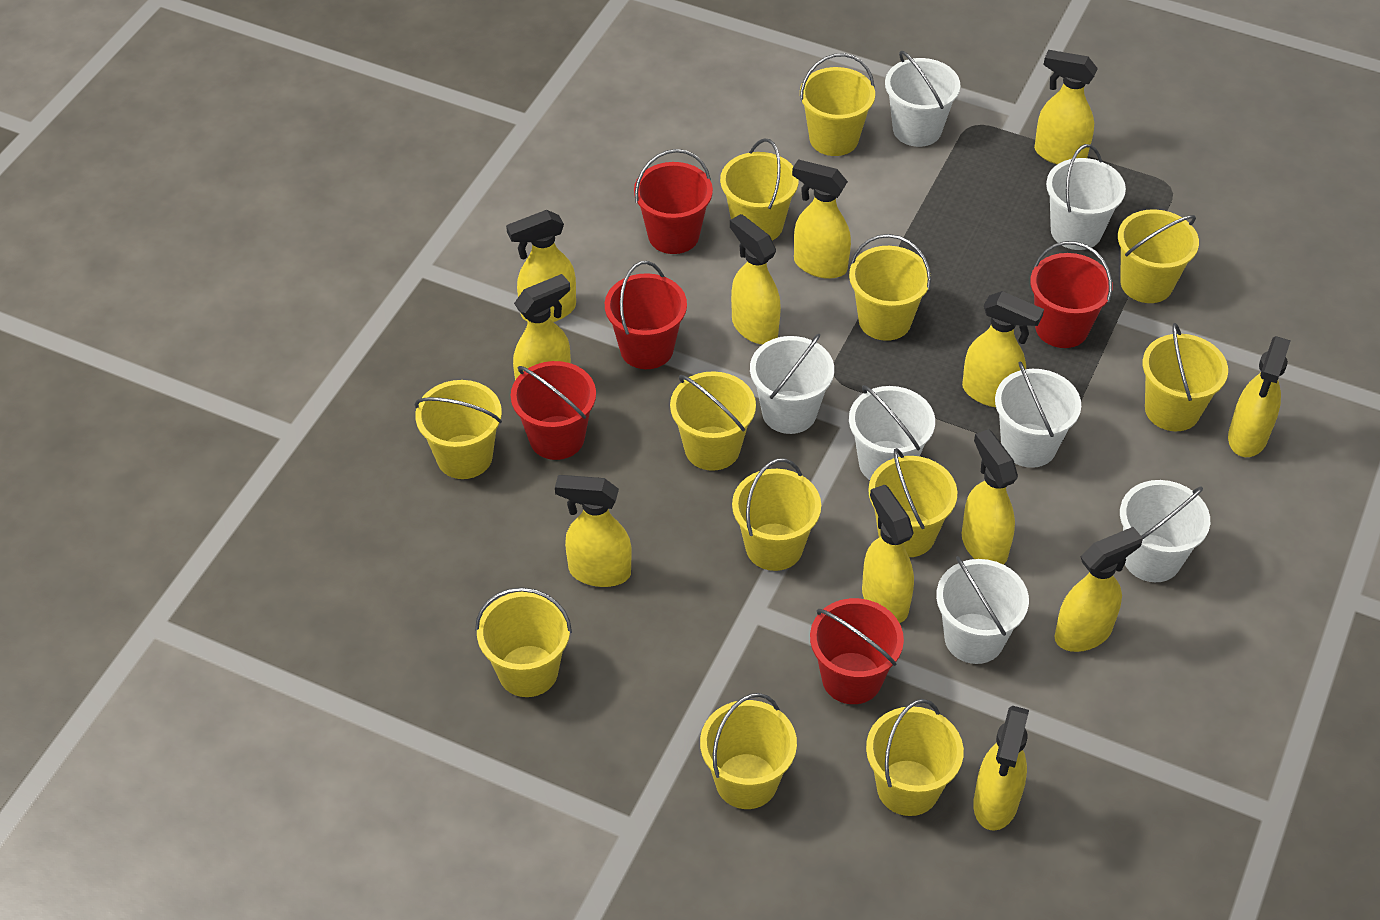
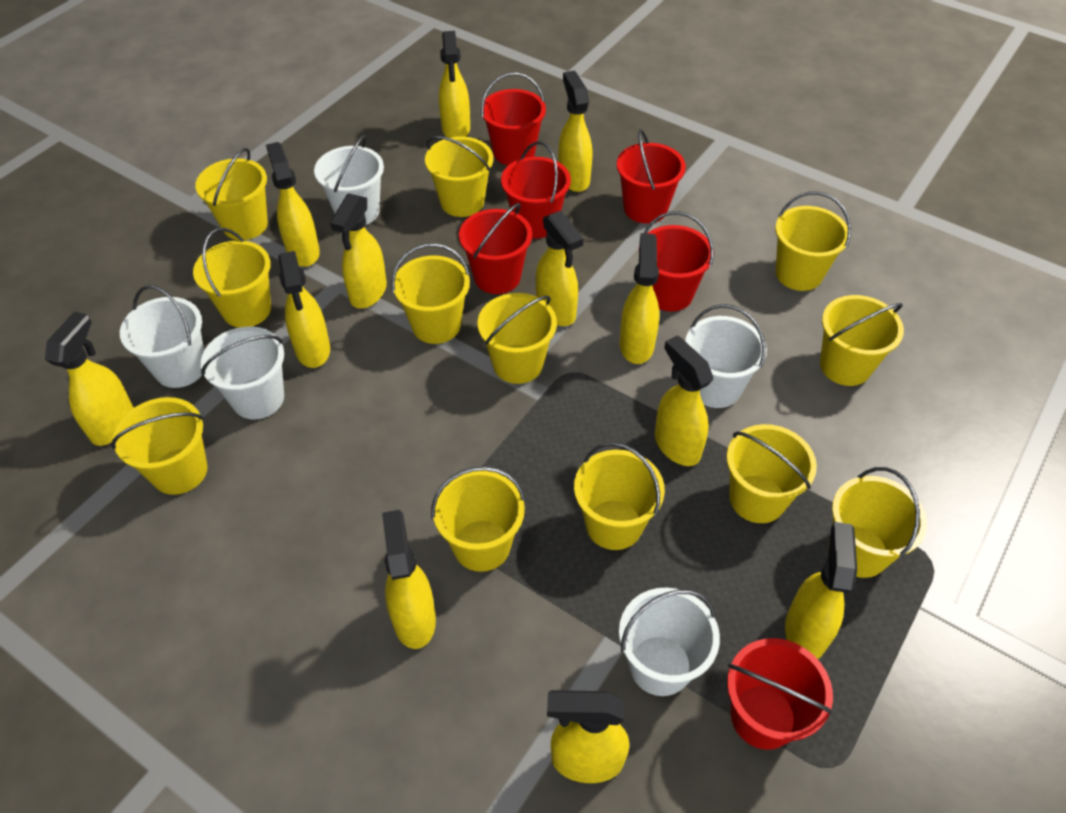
red bucket: [511,361,596,460] [605,261,687,369] [634,149,713,254] [810,598,904,704] [1030,241,1113,348] = 5 -> [459,203,532,294] [481,72,546,166] [501,141,571,239] [617,129,686,224] [639,211,714,312] [727,638,833,750] = 6
white bucket: [750,334,834,434] [849,385,935,480] [885,50,960,147] [936,556,1029,664] [995,361,1081,468] [1046,144,1126,250] [1120,480,1210,582] = 7 -> [120,285,204,388] [201,326,284,419] [314,135,384,225] [619,587,720,696] [685,304,767,408] = 5

